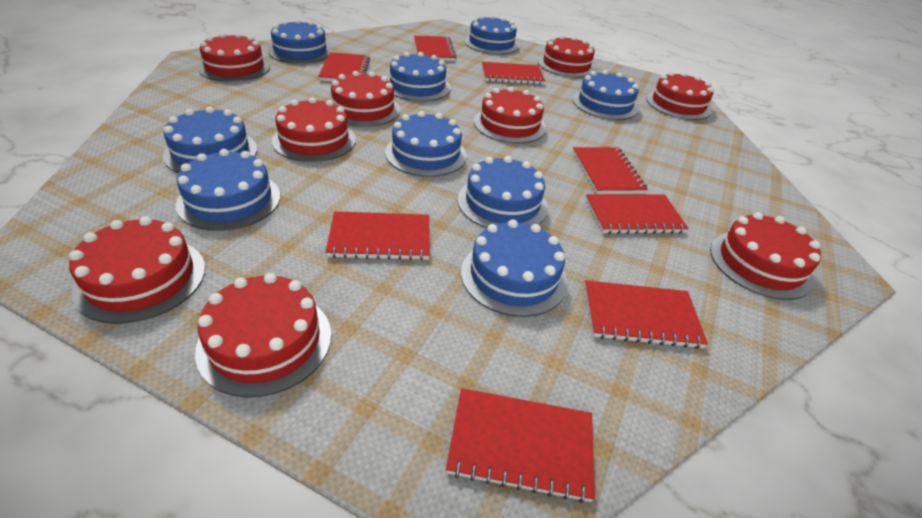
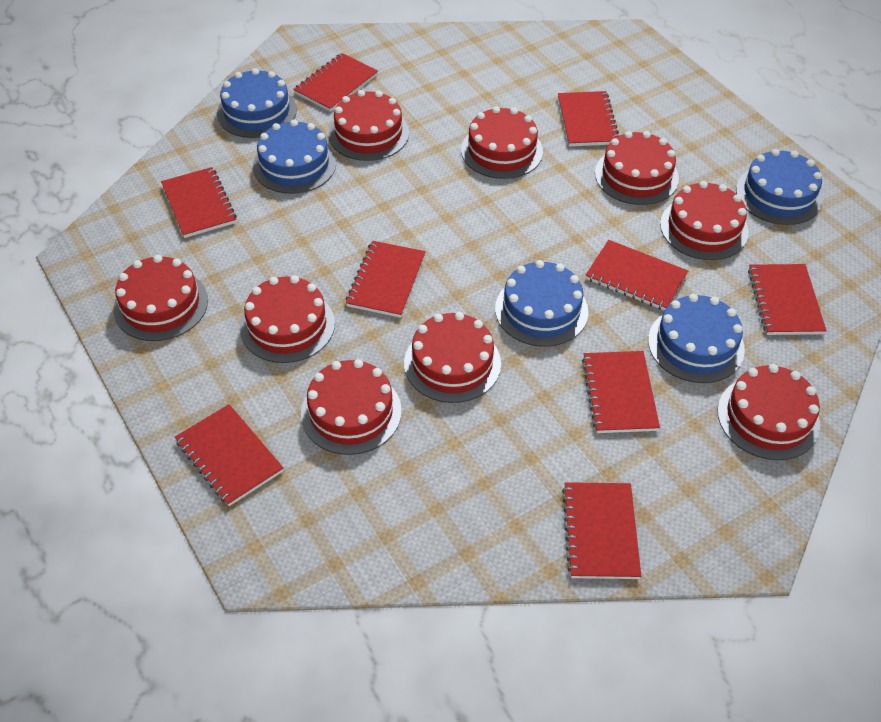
blue cake: [163,107,257,173] [175,149,280,231] [268,19,332,64] [385,111,467,177] [388,52,451,101] [458,156,548,228] [461,219,567,317] [464,15,519,54] [573,70,639,120] = 9 -> [217,68,297,138] [253,119,336,194] [495,260,588,347] [648,294,745,383] [736,149,823,225] = 5
red notebook: [318,52,370,82] [326,211,430,260] [414,36,457,61] [446,388,595,503] [482,62,545,85] [573,147,648,194] [585,280,708,349] [586,194,689,234] = 8 -> [161,167,237,238] [175,404,284,506] [293,53,378,112] [346,241,426,318] [558,91,619,146] [562,482,641,579] [582,351,660,433] [585,240,688,311] [748,264,827,335] = 9

